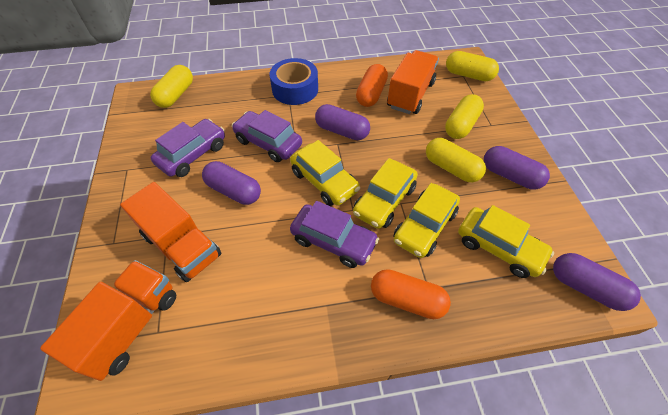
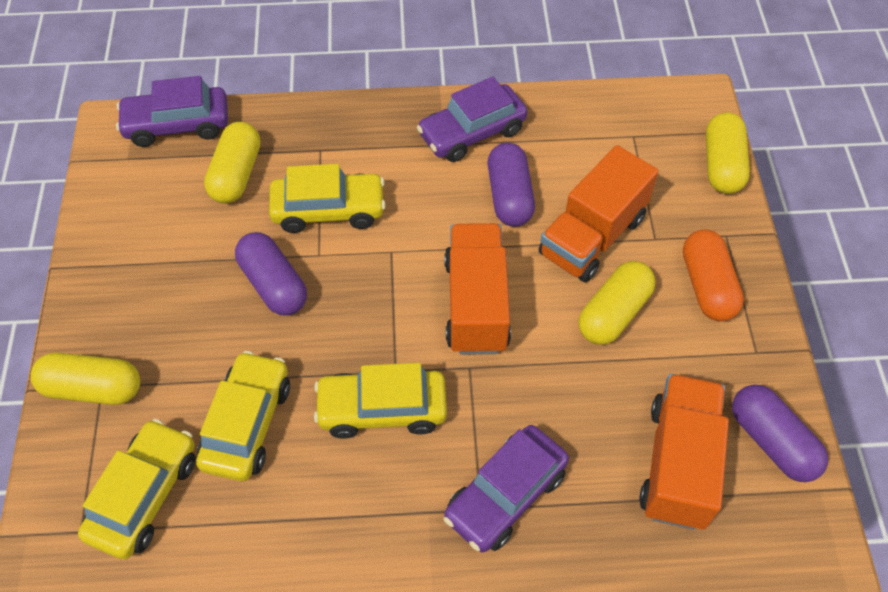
blue tape: [269,58,318,105] = 1 -> none = 0
orange capsule: [356,64,388,107] [371,269,451,319] = 2 -> [683,229,744,321] = 1
purple capsule: [202,161,261,205] [315,104,370,140] [484,146,550,190] [553,253,641,311] = 4 -> [235,232,307,315] [488,142,535,227] [732,385,828,482] = 3

